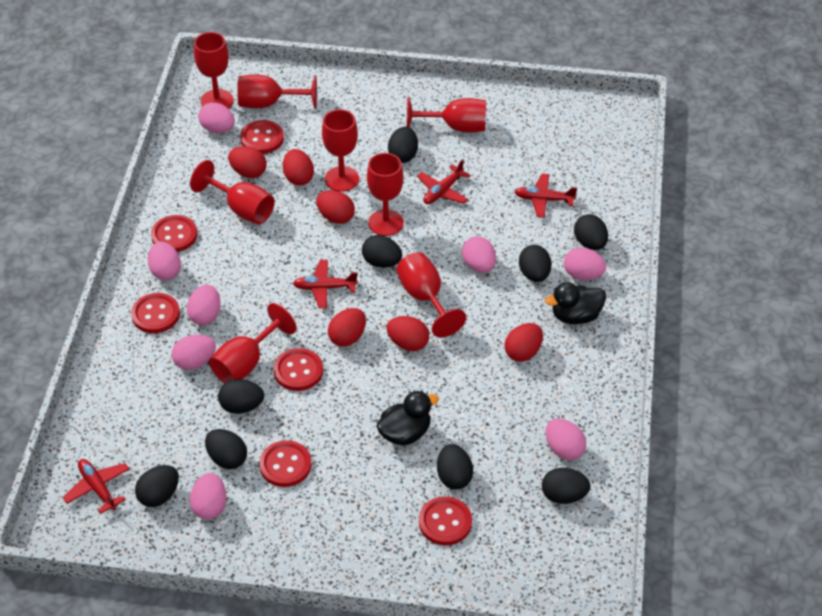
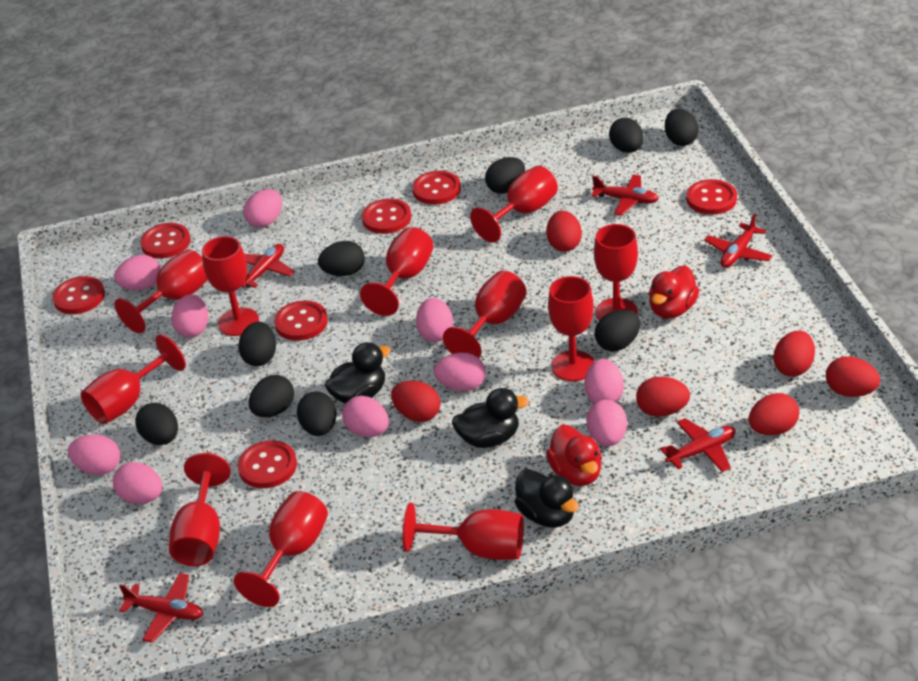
black duck: [376,391,439,446] [545,282,606,324] = 2 -> [325,342,391,404] [452,388,529,448] [515,469,579,528] = 3
pink egg: [148,242,181,281] [172,335,216,370] [187,285,221,325] [190,473,227,520] [198,102,235,133] [462,236,496,273] [546,419,586,460] [564,248,606,280] = 8 -> [68,434,120,475] [113,462,162,504] [114,255,161,291] [171,294,209,338] [244,189,282,228] [342,396,389,437] [416,298,453,342] [434,353,486,391] [584,359,624,404] [586,400,627,446] = 10
red button: [131,293,180,333] [151,215,197,252] [240,120,284,154] [259,440,312,487] [274,348,323,391] [419,496,472,545] = 6 -> [52,276,105,314] [140,223,190,258] [238,440,297,488] [274,300,328,341] [362,199,411,234] [412,171,461,205] [686,179,737,215] = 7
red duck: none = 0 -> [546,425,602,486] [649,266,699,319] = 2
red goblet: [190,160,275,225] [194,32,234,109] [209,303,297,383] [237,75,317,109] [322,109,359,192] [367,153,404,236] [396,252,466,337] [407,97,486,132] = 8 -> [81,334,186,424] [115,249,208,333] [169,453,231,566] [202,236,259,336] [234,491,328,607] [360,227,433,316] [402,503,524,560] [443,271,527,358] [470,166,558,243] [548,276,595,381] [594,224,638,321] = 11
red plane: [63,459,130,514] [293,260,358,308] [417,159,471,204] [515,173,577,218] = 4 -> [119,573,203,643] [242,244,295,288] [591,175,659,216] [660,418,736,472] [704,214,772,268] = 5

